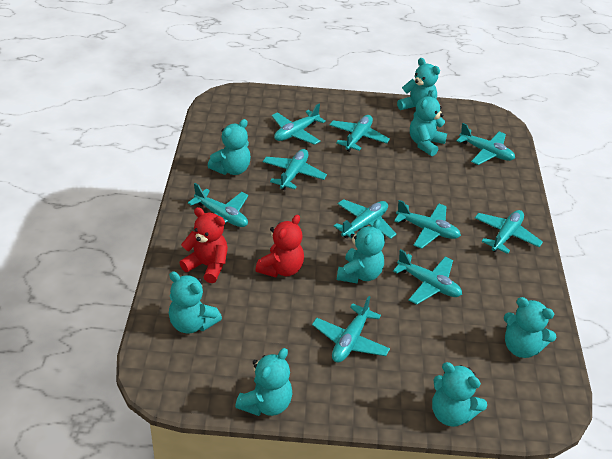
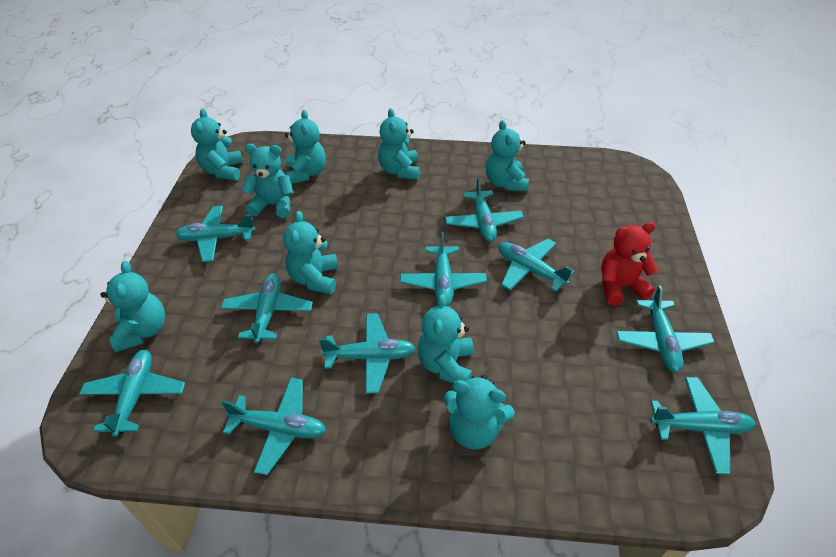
red teddy bear: [180,207,228,283] [255,215,304,277] = 2 -> [601,222,659,306] = 1
turquoise teddy bear: [169,272,222,334] [208,119,251,175] [235,348,293,416] [337,219,385,284] [397,58,440,117] [410,90,447,156] [432,362,487,427] [504,297,556,358] = 8 -> [100,261,165,352] [191,108,243,180] [242,144,293,218] [283,211,338,294] [285,110,326,184] [378,108,420,180] [418,294,474,383] [444,375,515,450] [486,120,529,191] = 9

